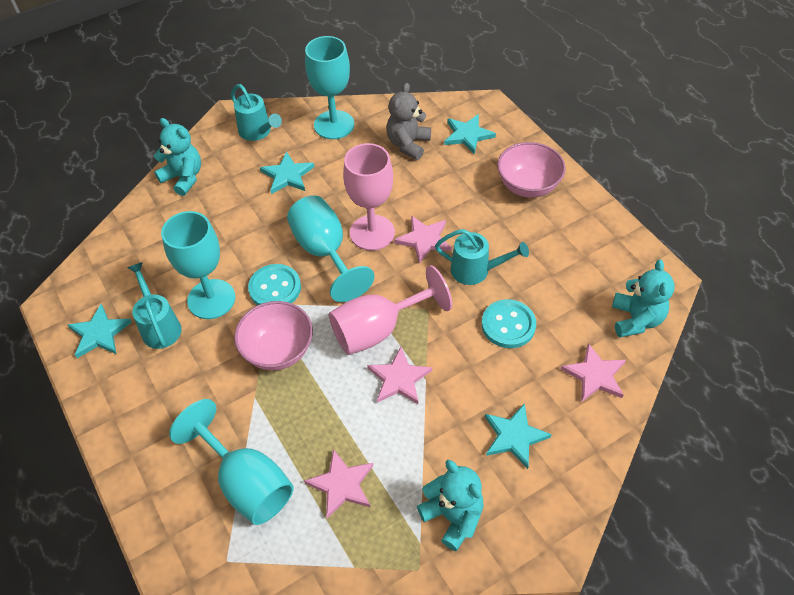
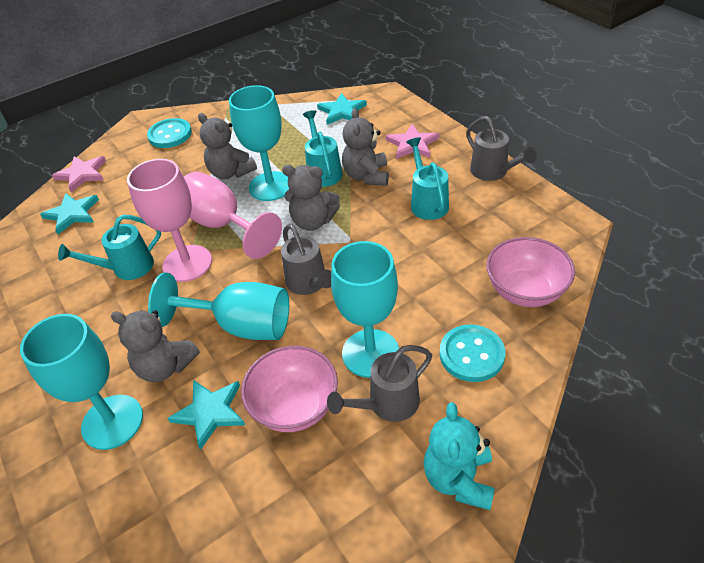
grey teddy bear: [386,83,431,160] = 1 -> [111,310,200,382] [198,113,257,179] [282,165,340,231] [342,108,389,186] = 4
grey watering can: none = 0 -> [281,224,331,295] [327,345,432,422] [466,116,537,181] = 3
pink star: [304,449,373,519] [367,347,432,404] [394,216,452,264] [561,343,626,401] = 4 -> [52,156,106,192] [386,124,439,159] = 2
turquoise star: [68,304,132,358] [260,151,314,194] [444,114,496,154] [485,403,552,469] = 4 -> [40,193,99,234] [167,380,245,450] [317,93,367,125] = 3
turquoise teddy bear: [154,118,201,196] [417,460,483,551] [612,259,674,337] = 3 -> [424,402,495,510] = 1

